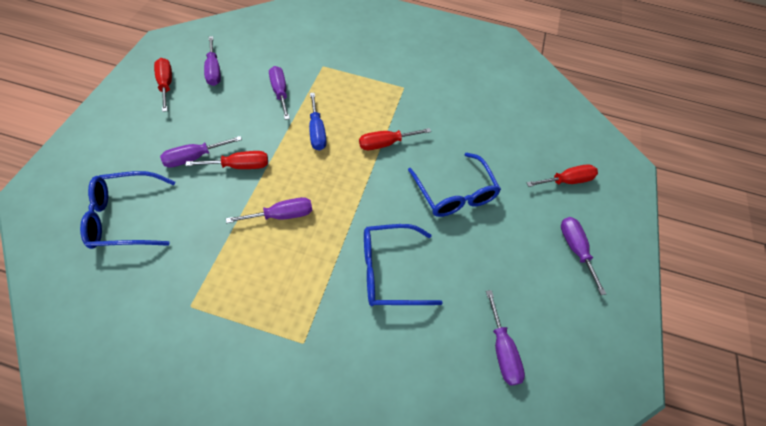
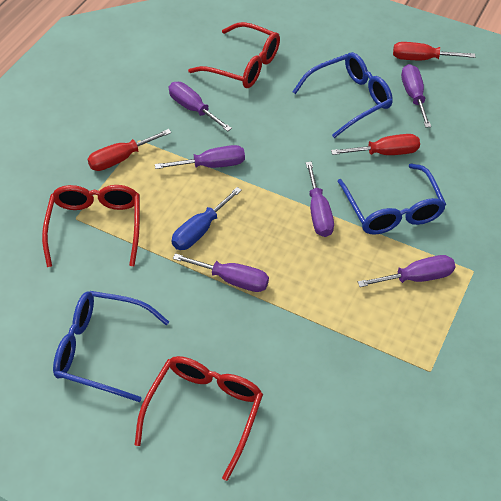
red glasses: none = 0 -> [42,185,140,267] [135,356,263,481] [188,22,280,88] = 3
red screwdriver: [154,58,172,112] [185,151,268,169] [359,128,431,150] [527,164,598,187] = 4 -> [87,129,171,171] [331,134,420,155] [393,42,475,60] = 3

